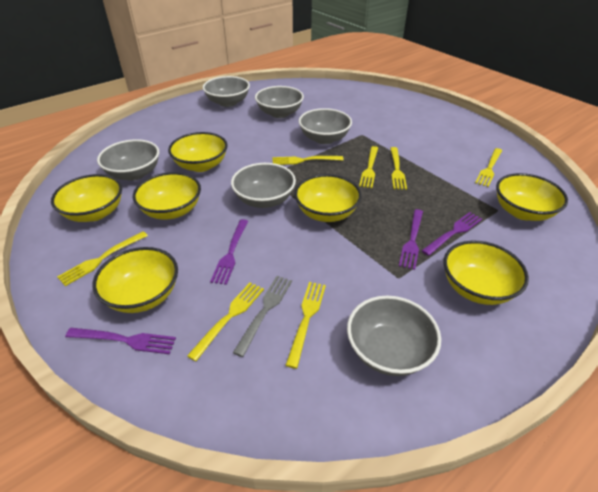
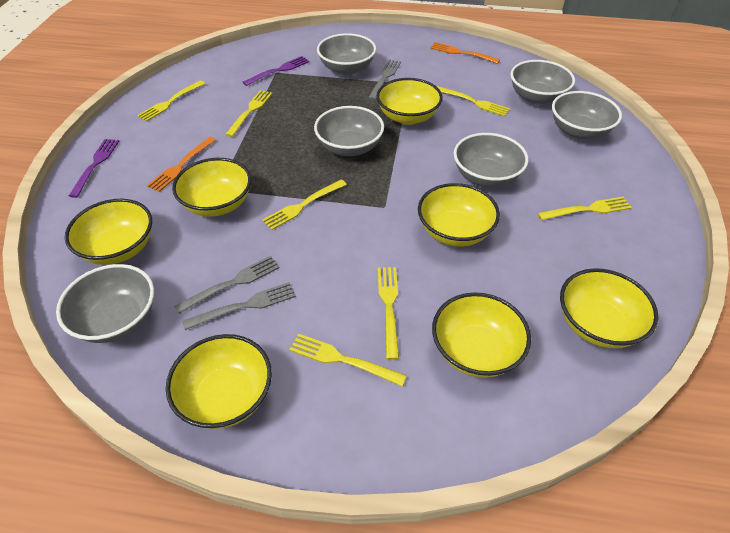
grey fork: [233,276,292,357] = 1 -> [174,256,279,314] [182,282,296,330] [368,59,401,100] = 3
orange fork: none = 0 -> [147,137,216,192] [430,42,500,64] = 2
purple fork: [65,328,176,354] [210,219,248,285] [399,209,423,270] [421,212,482,256] = 4 -> [69,139,119,198] [243,56,309,86] = 2

